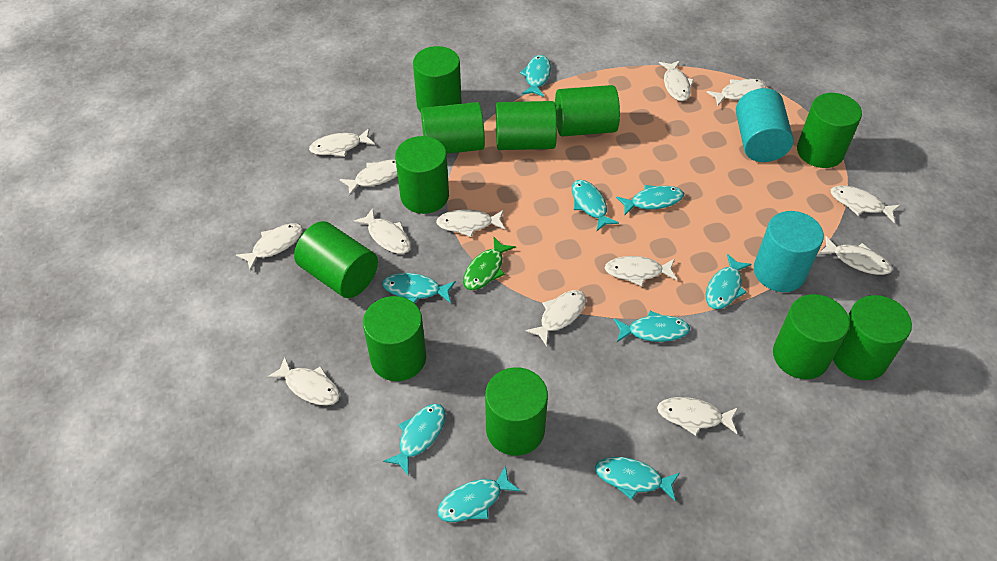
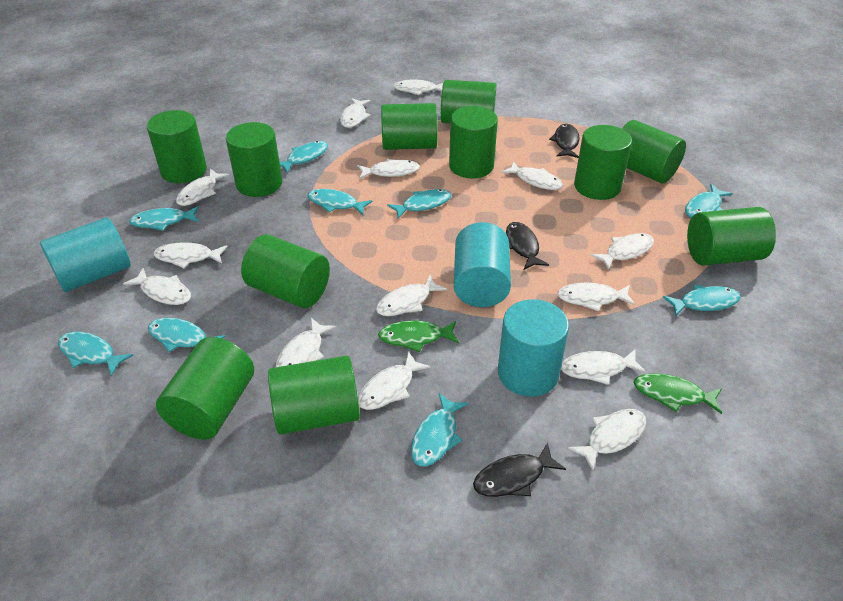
black fish: none = 0 -> [473,442,566,497] [506,222,549,270] [549,124,580,158] = 3
green fish: [463,236,516,290] = 1 -> [378,321,459,352] [634,373,722,414] = 2
turquoise cylinder: [736,88,794,162] [754,211,824,292] = 2 -> [40,218,131,292] [454,222,511,307] [498,299,569,397] = 3
white fish: [236,223,303,271] [267,357,340,405] [309,128,375,157] [340,160,398,196] [353,208,411,254] [436,209,505,237] [525,290,586,347] [605,256,677,286] [657,397,738,436] [659,61,694,101] [707,79,766,106] [818,236,892,275] [831,185,900,222] = 13 -> [123,268,191,305] [154,242,228,268] [176,168,229,206] [276,318,336,367] [340,98,371,128] [357,158,420,179] [358,351,431,410] [376,275,447,316] [393,80,443,95] [501,161,563,190] [557,282,636,311] [561,350,646,385] [568,409,646,471] [590,233,654,270] = 14

